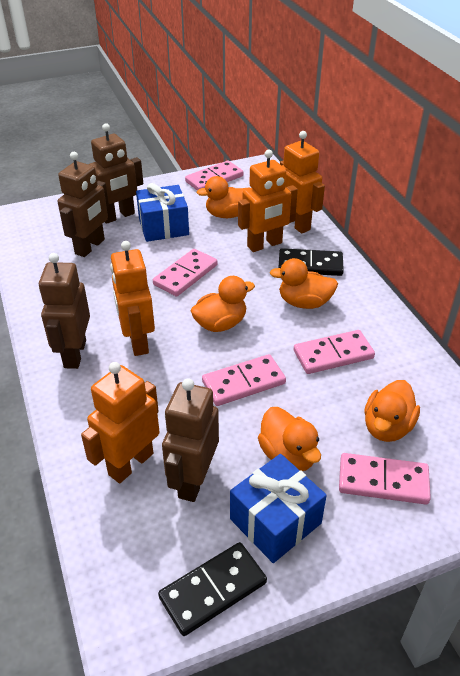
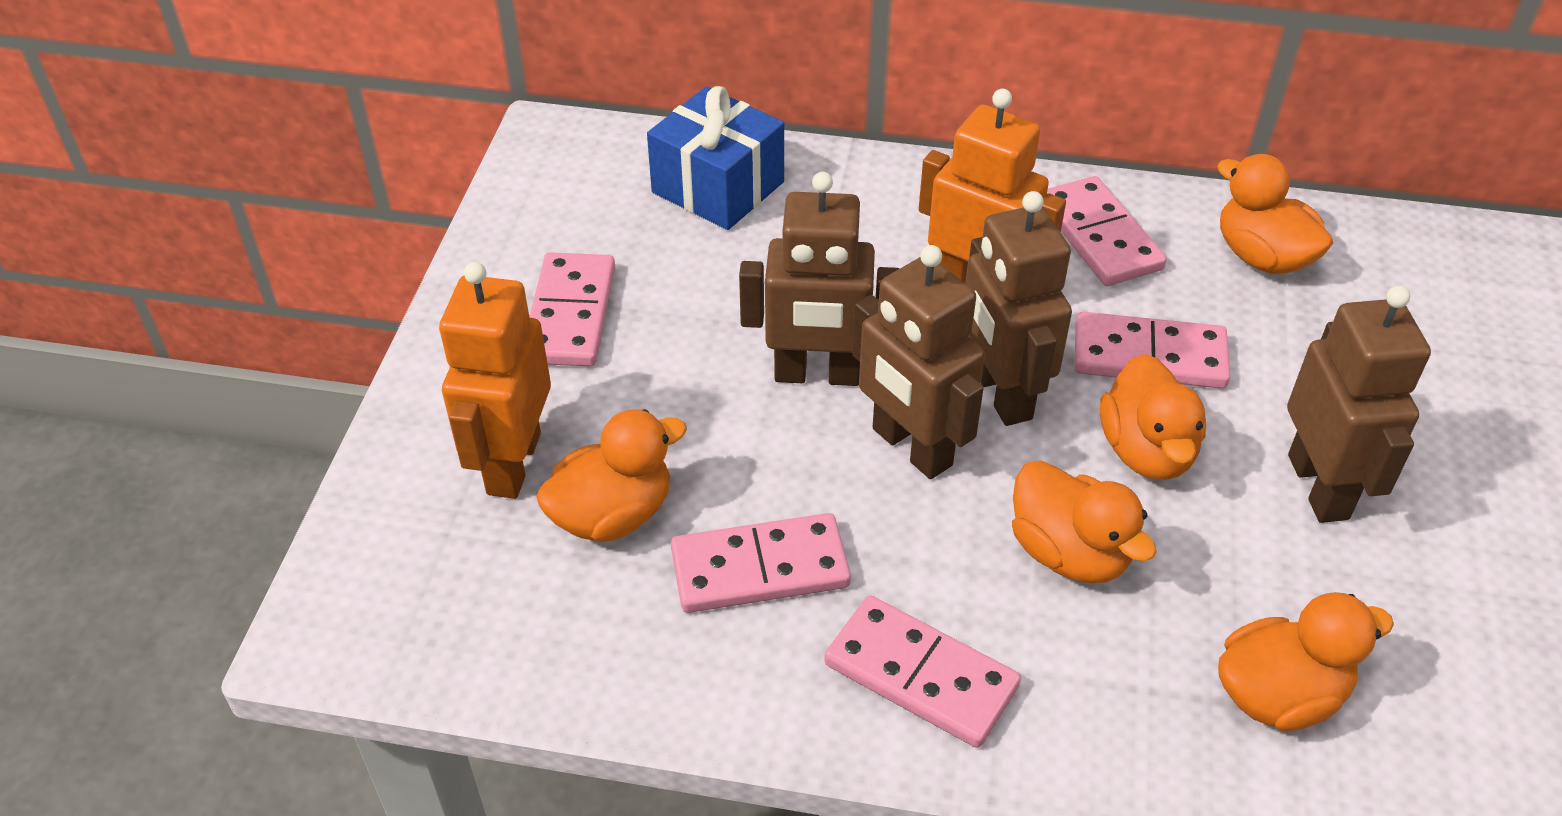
black domino: [158,542,267,636] [278,248,344,276] = 2 -> none = 0
blue gift: [136,183,189,242] [230,454,327,563] = 2 -> [647,86,784,230] = 1
orange robot: [81,362,160,483] [110,241,155,356] [238,150,298,252] [280,131,325,233] = 4 -> [439,262,551,499] [919,89,1066,283] = 2

